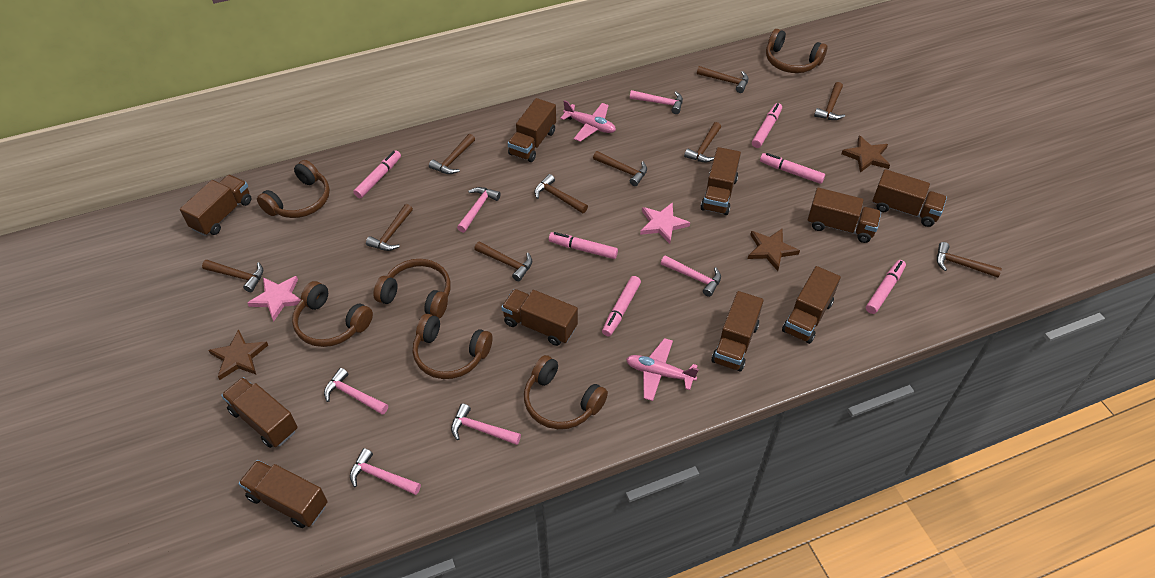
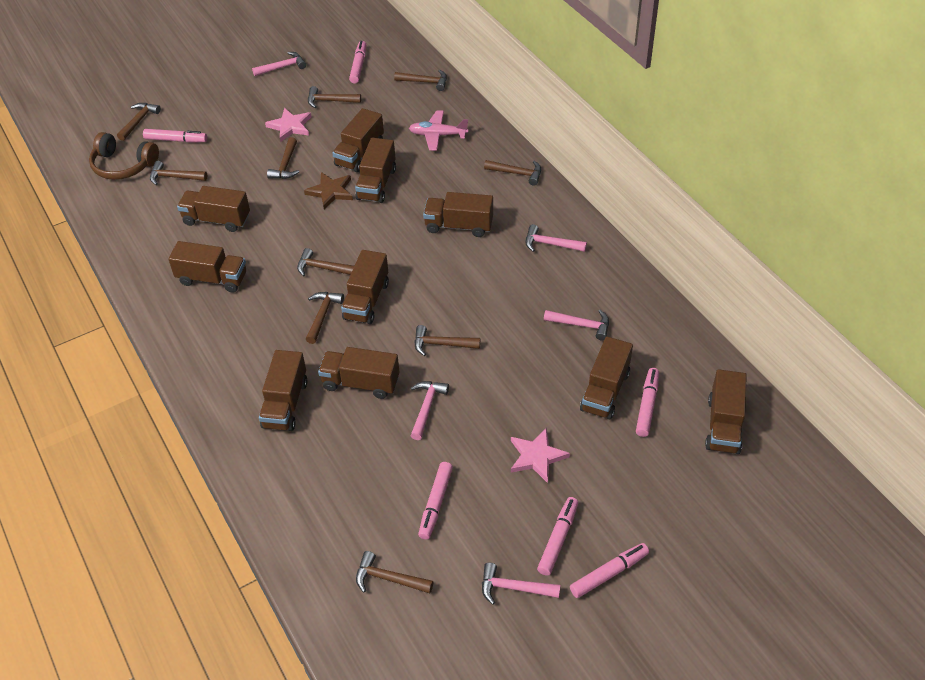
brown headphones: [257,160,330,218] [292,281,373,347] [373,259,451,319] [413,314,492,379] [524,355,608,429] [766,29,827,73] = 6 -> [89,132,159,180] = 1
brown star: [208,329,268,380] [748,228,800,271] [842,135,890,173] = 3 -> [304,172,353,209] = 1
pink hammer: [324,368,388,415] [350,448,421,495] [451,404,521,445] [457,187,501,233] [630,90,683,114] [661,255,721,297] = 6 -> [252,52,306,76] [410,381,449,440] [482,563,560,605] [526,224,587,252] [544,310,609,340] = 5
pink plane: [560,100,616,142] [626,338,699,401] = 2 -> [409,110,469,151] = 1

